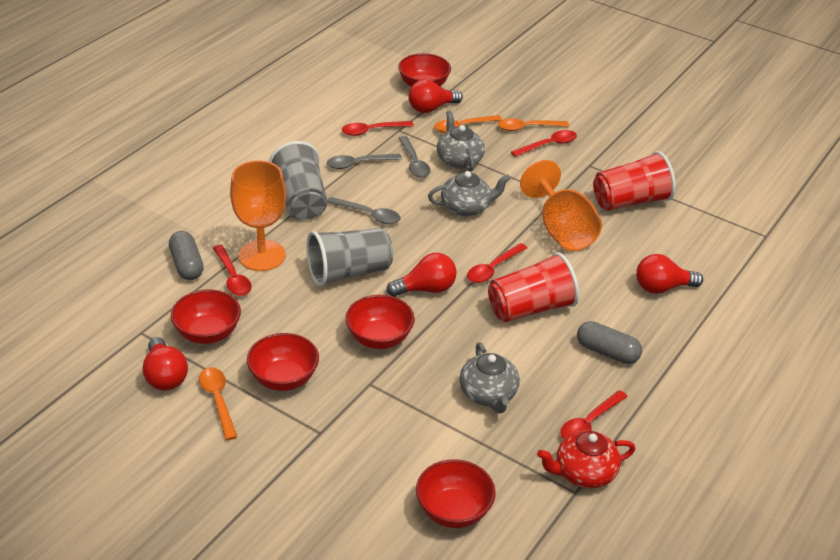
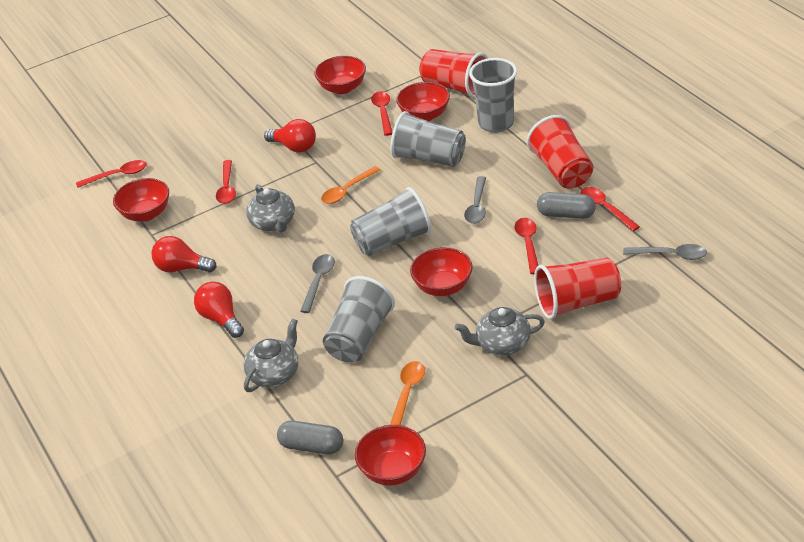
grey cup: [269,141,327,220] [306,228,393,287] = 2 -> [323,276,395,362] [350,187,432,256] [390,111,466,167] [469,58,517,133] = 4
orange goblet: [230,160,286,271] [520,160,602,251] = 2 -> none = 0
orange spoon: [199,367,237,440] [434,115,502,133] [498,118,569,131] = 3 -> [321,166,381,204] [390,361,425,425] = 2
red cup: [488,252,579,322] [593,151,676,211] = 2 -> [419,49,488,98] [527,115,593,189] [534,258,621,319] = 3
red light bulb: [142,337,188,391] [387,253,456,297] [408,79,463,113] [636,254,703,294] = 4 -> [151,236,217,273] [194,281,244,338] [264,119,316,153] = 3
red teapot: [537,430,635,488] = 1 -> none = 0

